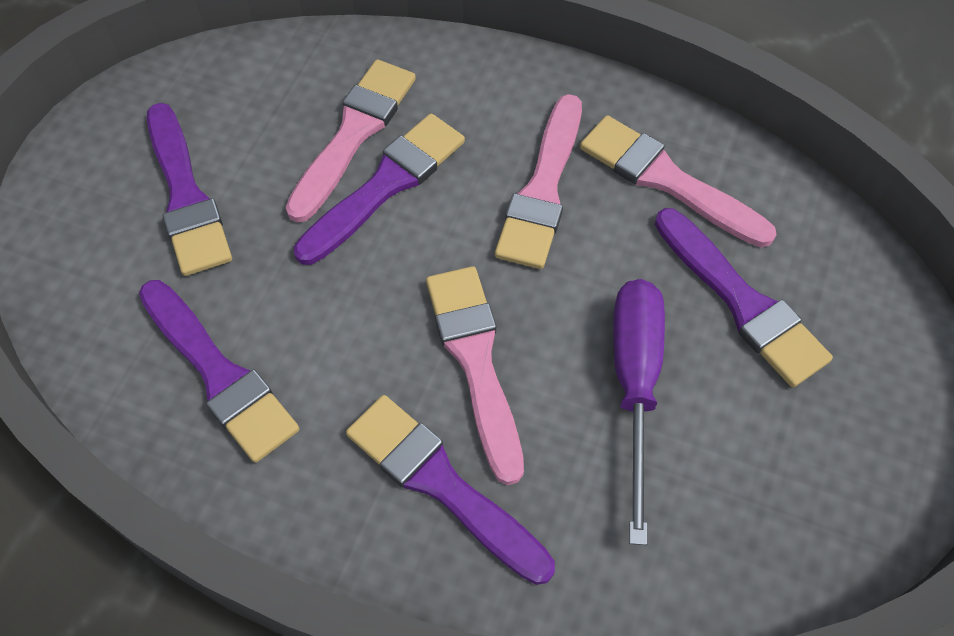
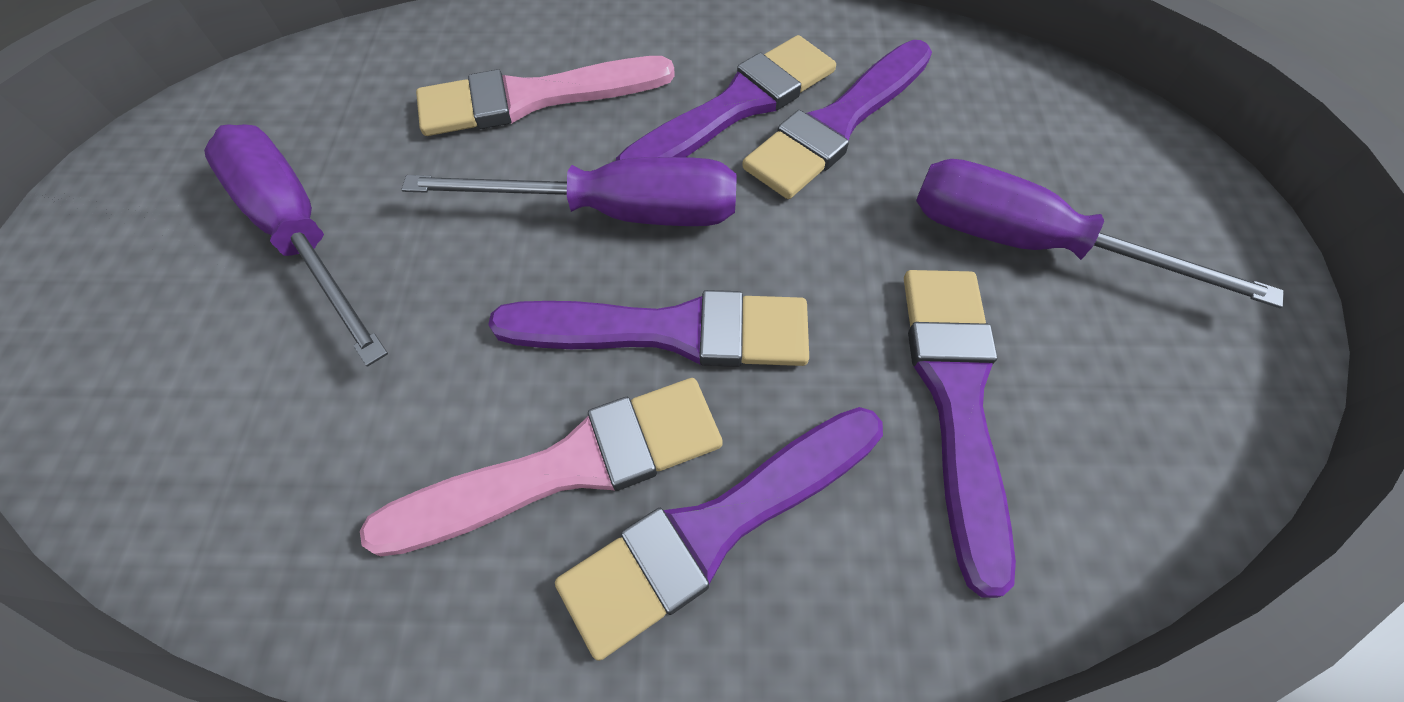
pink brush: [285,59,416,223] [426,266,524,485] [495,94,582,269] [580,115,777,247] = 4 -> [360,378,723,557] [416,56,675,136] = 2
purple screwdriver: [613,279,665,545] = 1 -> [204,124,388,367] [401,157,737,226] [916,159,1284,308] = 3

